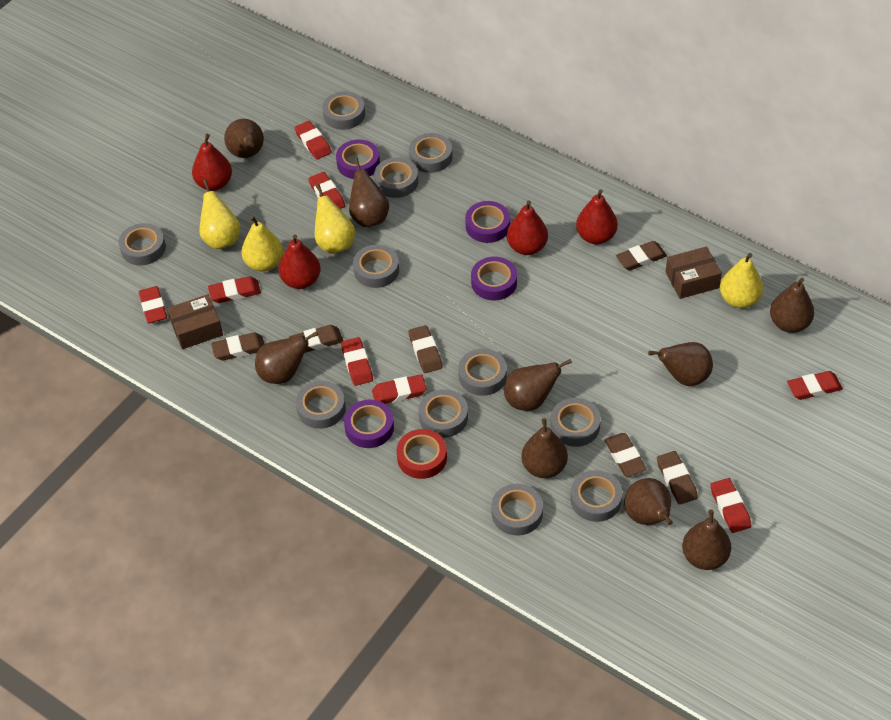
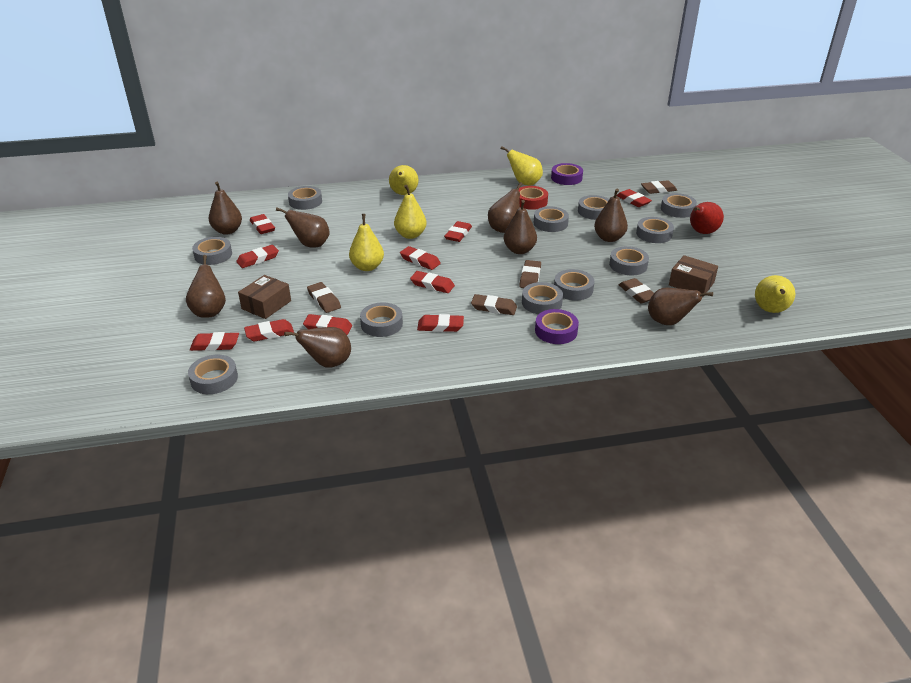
brown eraser: [211,332,264,361] [289,325,343,353] [408,325,443,373] [604,433,647,477] [616,241,667,271] [657,451,698,505] = 6 -> [307,282,341,313] [471,294,517,315] [519,260,541,288] [619,278,654,303] [641,180,677,194] = 5
brown pear: [224,119,264,158] [255,331,318,384] [349,158,389,227] [504,359,572,411] [521,418,568,478] [624,478,673,525] [648,342,713,386] [682,509,731,570] [770,278,815,333] = 9 -> [186,255,226,318] [208,182,242,235] [276,207,330,248] [284,327,351,368] [488,182,523,233] [504,200,537,254] [594,189,628,242] [648,288,713,325] = 8
purple tape: [336,139,380,179] [344,400,394,448] [465,201,510,243] [471,257,517,300] = 4 -> [535,309,579,344] [551,163,583,185] = 2
red eraser: [139,286,167,323] [208,276,261,303] [294,121,332,160] [308,172,345,209] [341,337,373,386] [372,374,427,404] [710,478,751,533] [787,371,843,400] = 8 -> [190,332,239,351] [236,245,279,268] [244,319,294,341] [250,214,275,234] [303,314,352,335] [400,246,441,270] [410,271,455,293] [417,314,464,332] [444,221,472,242] [617,189,652,207] = 10
red pear: [192,134,232,191] [278,235,321,289] [507,200,548,255] [576,189,618,244] = 4 -> [690,202,724,234] = 1
yellow pear: [200,179,240,249] [241,216,283,272] [315,184,355,254] [720,253,763,308] = 4 -> [349,214,384,271] [389,165,419,195] [394,185,427,239] [500,146,543,186] [755,275,795,313] = 5

